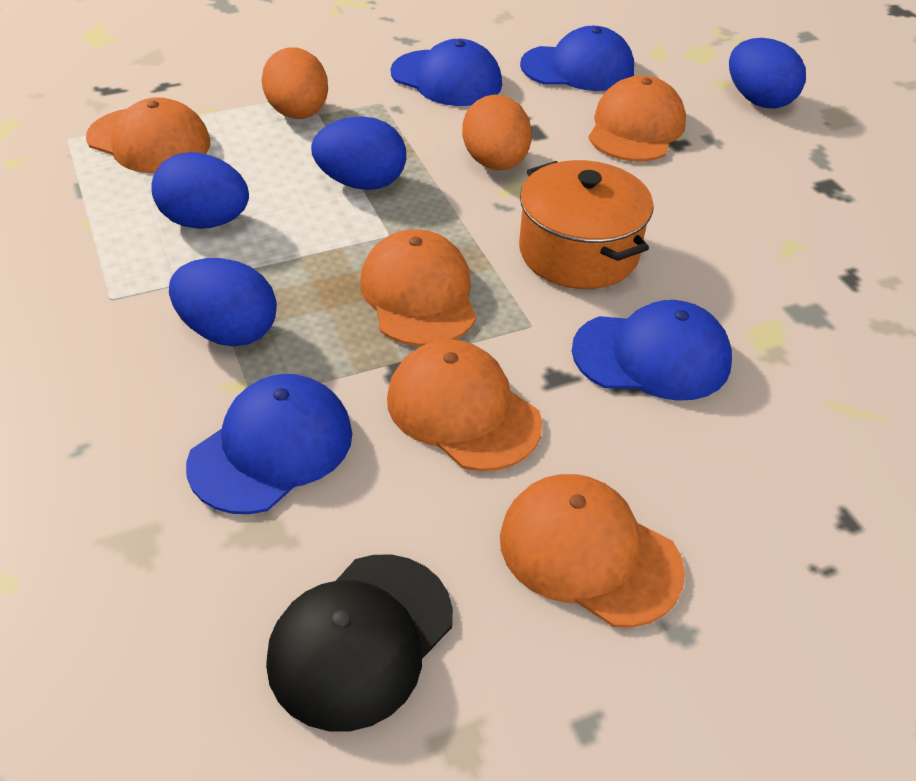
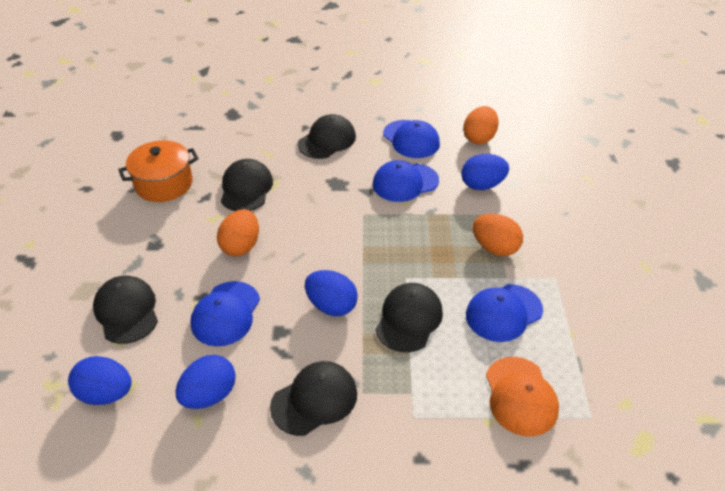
black cap: [266,555,453,731] = 1 -> [93,276,158,344] [221,159,273,211] [270,361,357,436] [298,114,356,159] [376,283,443,352] = 5
orange cap: [86,97,210,173] [360,229,476,346] [387,339,543,471] [500,474,685,628] [588,75,686,161] = 5 -> [486,357,559,436] = 1
orange egg: [262,47,328,119] [462,95,532,170] = 2 -> [217,209,259,256] [463,106,499,144] [473,214,523,256] = 3

